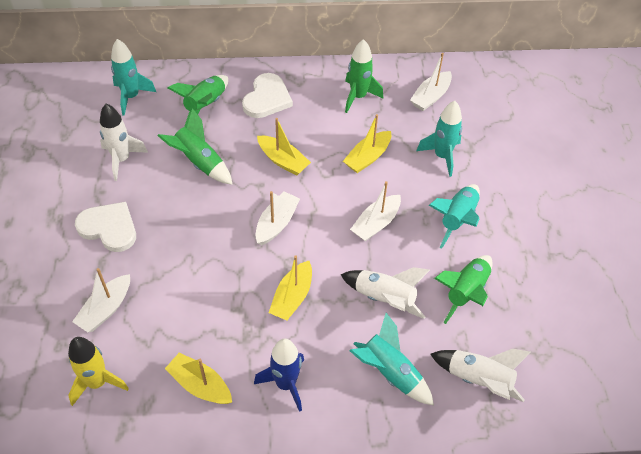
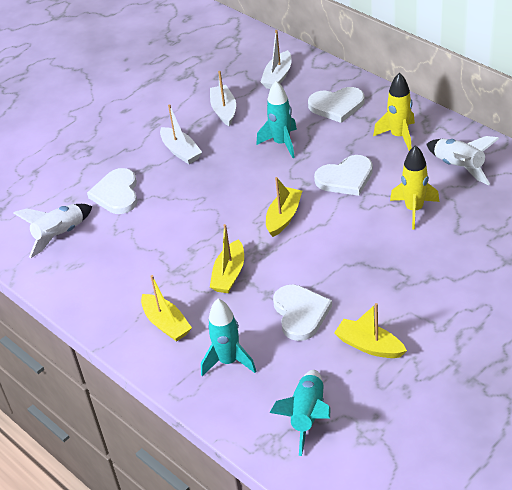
blue rocket: [254,339,304,412] = 1 -> none = 0
green rocket: [158,108,233,185] [167,75,228,128] [345,39,383,113] [434,255,492,324] = 4 -> none = 0
turquoise rocket: [111,39,156,116] [349,313,434,405] [416,101,462,177] [429,184,480,249] = 4 -> [201,299,256,376] [256,81,297,158] [269,370,331,456] = 3
white boat: [72,268,130,332] [255,191,300,245] [350,181,401,241] [410,53,452,111] = 4 -> [160,104,202,164] [210,71,236,126] [261,30,291,89] = 3
white heart: [75,202,136,252] [242,73,293,118] = 2 -> [87,168,138,214] [273,284,332,341] [308,87,365,123] [314,155,373,196] = 4
white rocket: [100,104,148,181] [340,267,430,319] [430,349,531,402] = 3 -> [13,204,93,258] [427,136,499,185] = 2
yellow rocket: [68,337,129,406] = 1 -> [373,73,415,151] [390,145,439,230] = 2

